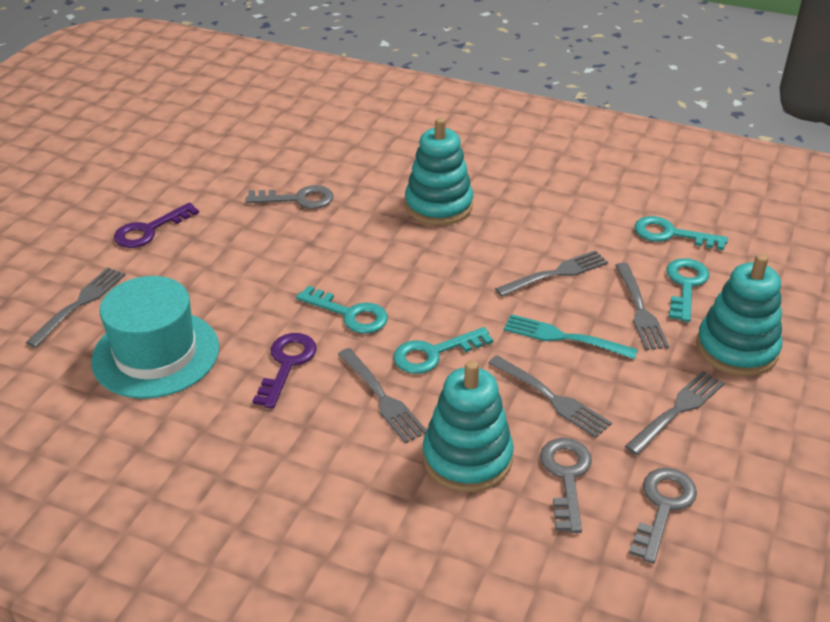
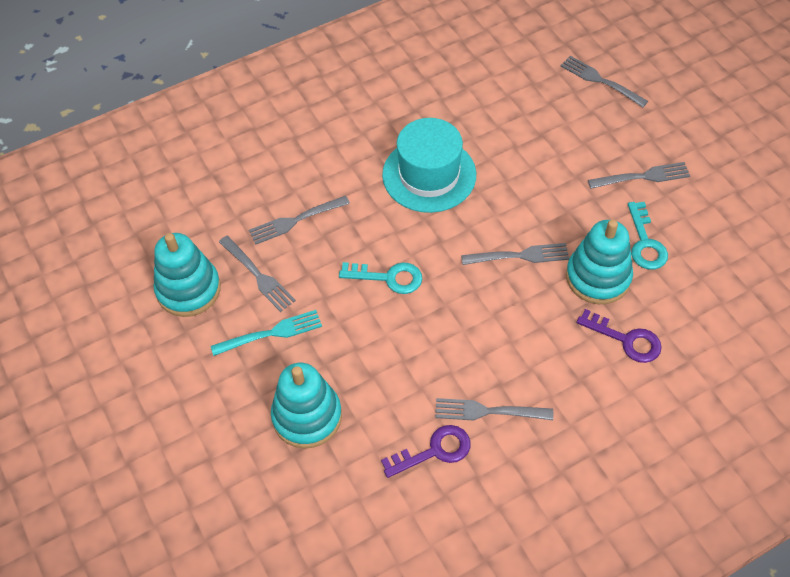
grey key: [246,185,334,209] [540,438,592,533] [629,468,697,564] = 3 -> none = 0
turquoise key: [296,286,388,334] [394,327,493,374] [635,216,728,250] [666,258,709,322] = 4 -> [339,262,422,294] [628,202,668,270] = 2

